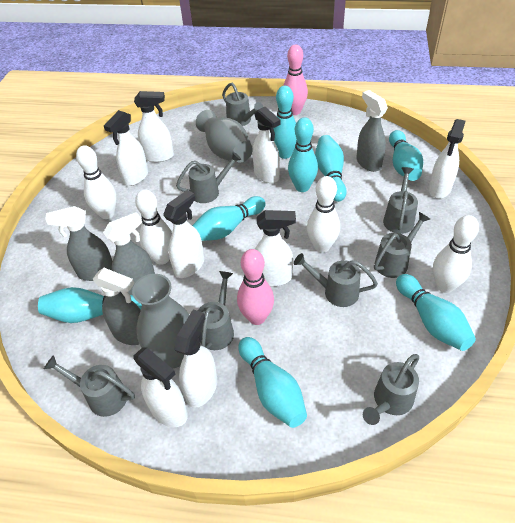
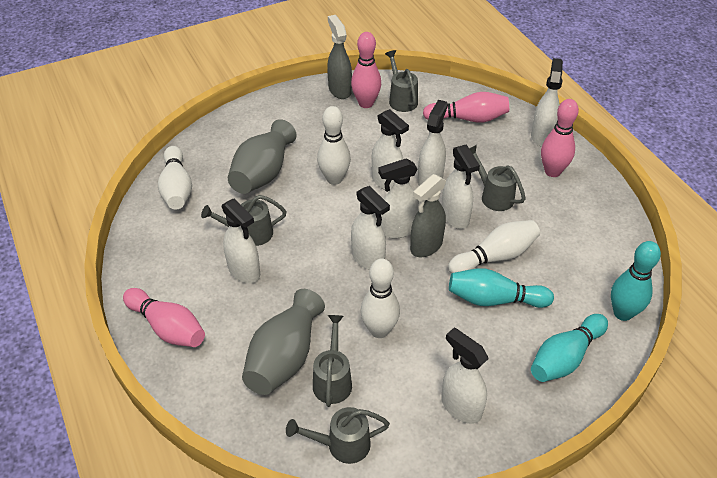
grey spray bottle: [45,206,112,281] [93,268,141,345] [103,212,155,295] [356,90,388,172] = 4 -> [327,15,352,99] [410,174,446,257] = 2
grey watering can: [44,355,135,417] [176,152,241,203] [198,271,234,350] [222,83,263,126] [294,253,378,307] [363,354,419,425] [374,212,430,278] [383,167,418,234] = 8 -> [201,195,286,246] [286,407,390,464] [313,315,352,407] [385,50,418,112] [469,145,526,211] = 5
pink bowling pin: [237,249,274,325] [283,45,308,115] = 2 -> [123,288,205,347] [351,32,381,108] [423,92,509,123] [541,99,579,177] = 4
turquoise bowling pin: [38,287,142,323] [192,196,265,241] [238,337,307,428] [274,86,297,159] [288,117,318,192] [315,135,347,202] [389,130,423,181] [396,274,476,351] = 8 -> [449,268,554,308] [531,314,608,382] [611,241,661,321] = 3

